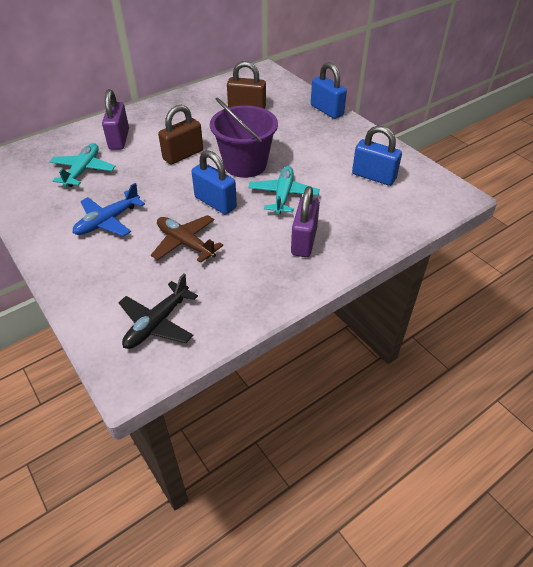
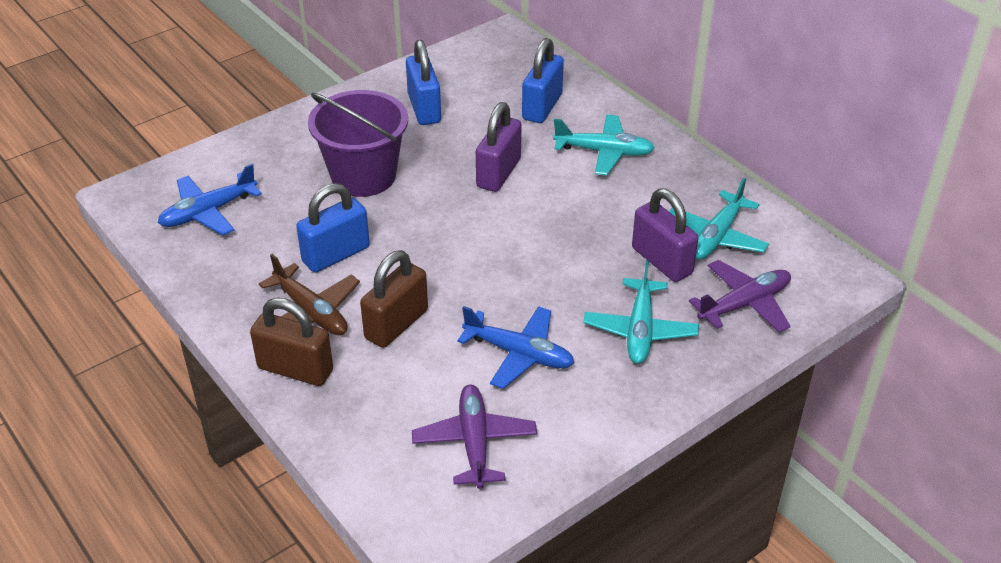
black plane: [118,273,198,349] = 1 -> none = 0
blue plane: [73,183,145,236] = 1 -> [158,164,262,235] [457,306,574,389] = 2
purple plane: none = 0 -> [412,384,537,489] [689,260,791,333] = 2
turquoise plane: [49,143,115,187] [248,166,320,214] = 2 -> [553,114,655,176] [583,260,699,364] [669,178,769,260] = 3

